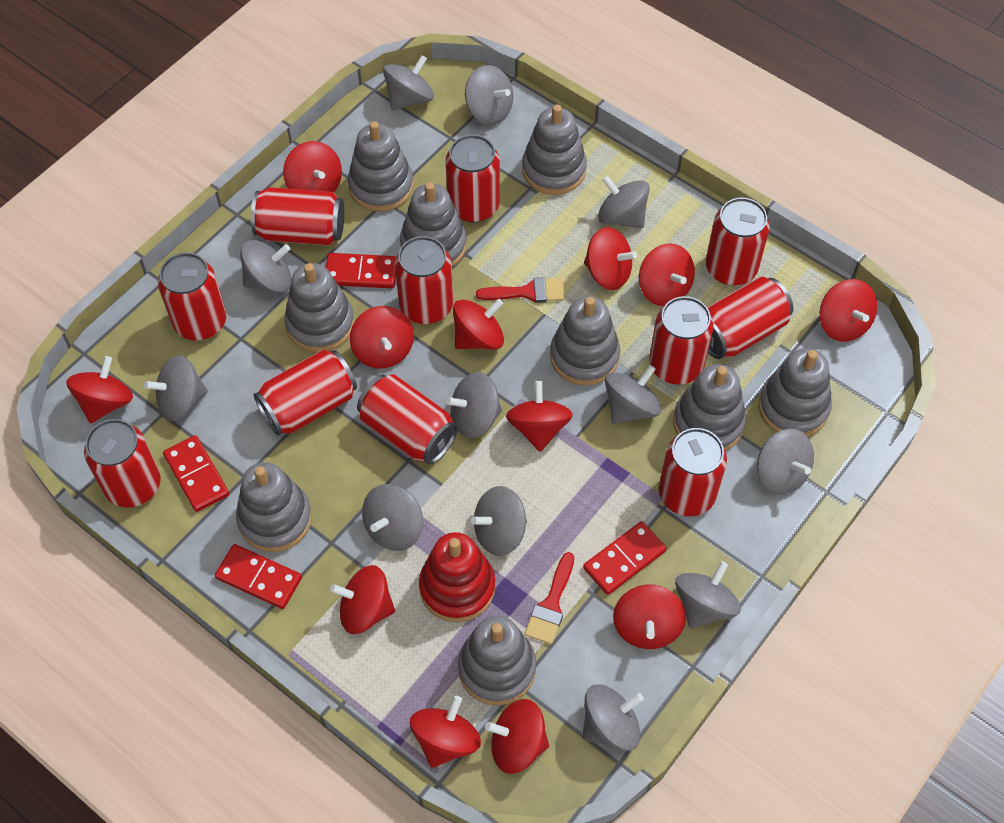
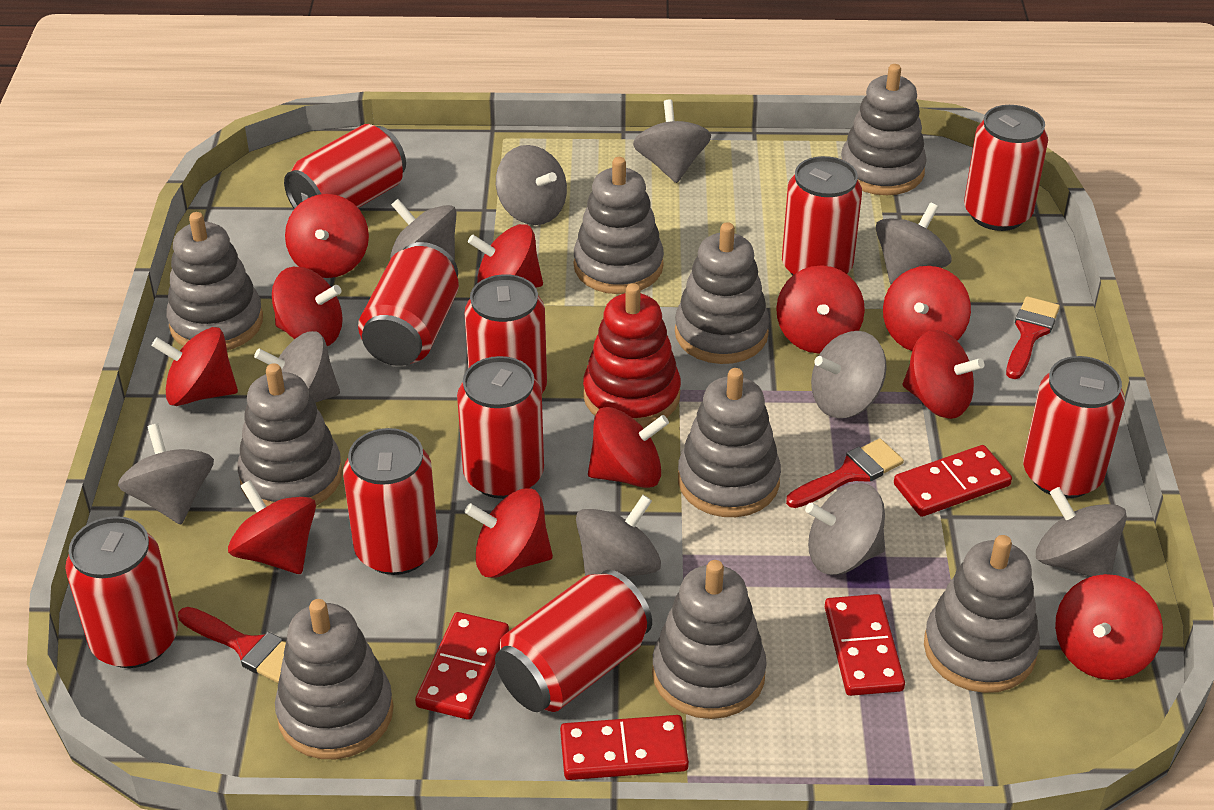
grey spinning top: [144,355,208,421] [240,240,291,293] [362,484,423,551] [383,55,434,111] [446,372,502,438] [465,65,513,125] [471,486,527,556] [583,684,644,751] [598,175,650,229] [605,365,662,424] [675,561,741,629] [757,429,814,495] = 12 -> [118,423,214,525] [254,331,340,403] [390,199,456,261] [496,145,567,225] [576,495,661,577] [633,100,711,183] [805,483,885,575] [811,331,887,418] [876,202,952,284] [1036,487,1127,577] = 10
red brush: [476,278,565,303] [525,552,574,644] = 2 -> [178,607,286,683] [786,438,904,508] [1006,296,1060,379] = 3
red can: [84,419,161,507] [158,252,226,341] [251,187,344,246] [254,349,357,436] [357,374,458,465] [395,236,453,324] [445,134,500,223] [649,296,714,385] [659,428,727,516] [706,197,770,286] [707,277,793,359] = 11 -> [65,516,178,668] [284,124,406,209] [343,428,438,575] [358,242,459,366] [457,356,544,499] [465,274,547,393] [495,570,652,712] [782,156,862,276] [964,105,1048,231] [1023,356,1125,498] = 10
red spinning top: [66,356,133,423] [283,141,342,192] [330,565,395,634] [350,306,414,369] [410,696,481,768] [453,299,504,350] [485,699,549,774] [506,381,573,452] [584,227,637,290] [613,584,686,649] [639,243,695,306] [819,279,877,342] = 12 -> [152,327,238,406] [228,480,316,574] [272,267,343,346] [285,194,369,278] [465,488,553,578] [468,224,543,288] [588,407,669,488] [776,265,865,354] [883,266,971,351] [903,330,984,419] [1055,574,1163,680] = 11

